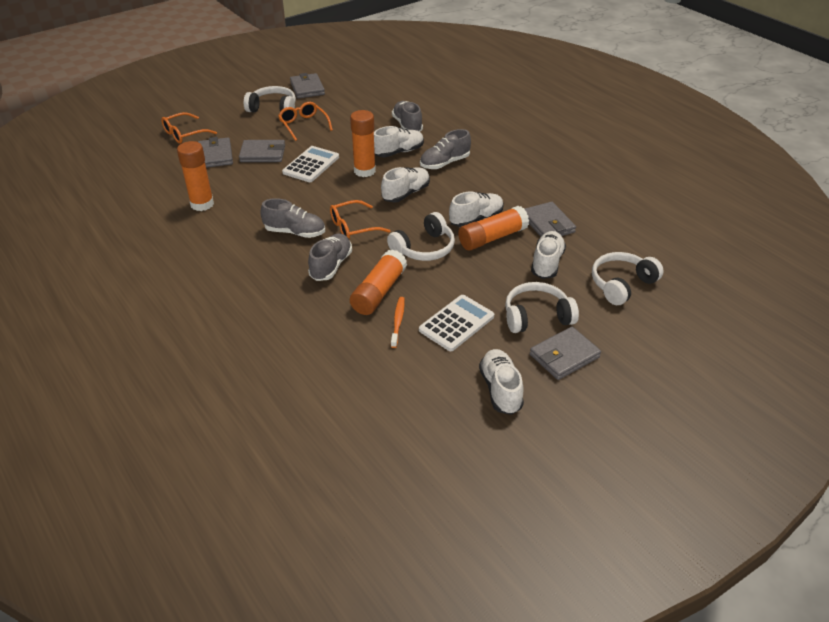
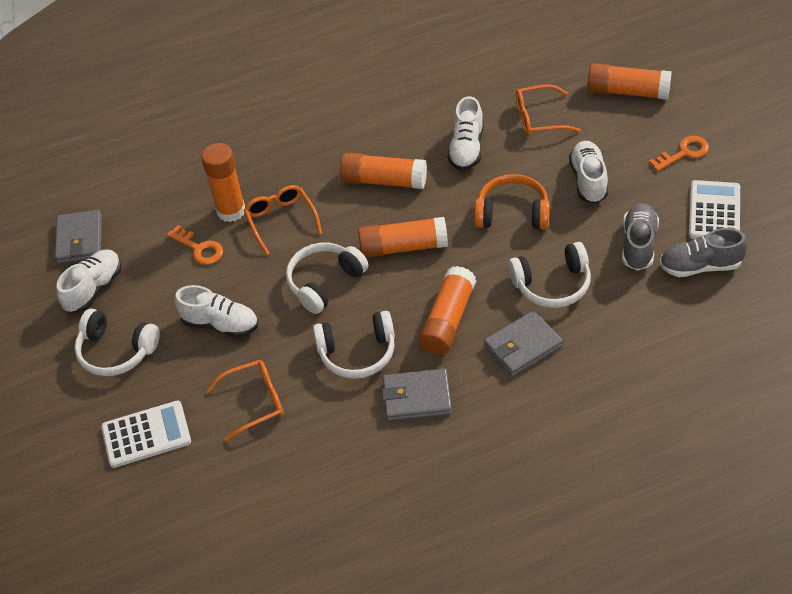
grey shoe: [260,198,325,238] [308,233,352,281] [392,101,423,132] [420,129,471,169] = 4 -> [622,203,659,271] [660,228,747,277] = 2
grey wallet: [198,137,233,168] [239,140,285,162] [290,73,325,99] [525,202,576,237] [530,327,601,380] = 5 -> [55,210,102,264] [382,369,452,421] [484,310,563,376] = 3
orange glue stick: [177,141,214,211] [350,110,376,177] [350,249,407,315] [458,206,529,251] = 4 -> [201,143,245,222] [340,153,427,189] [358,217,448,258] [419,266,476,355] [587,63,672,100] = 5
orange headphones: none = 0 -> [474,174,550,230] = 1
orange key: none = 0 -> [167,225,223,265] [649,136,709,172] = 2
orange toothbrush: [391,297,405,348] = 1 -> none = 0
white shoe: [374,126,424,157] [381,167,430,202] [449,192,504,227] [479,349,524,415] [531,231,566,279] = 5 -> [57,249,121,313] [175,285,258,338] [447,96,484,171] [569,141,608,203] = 4

